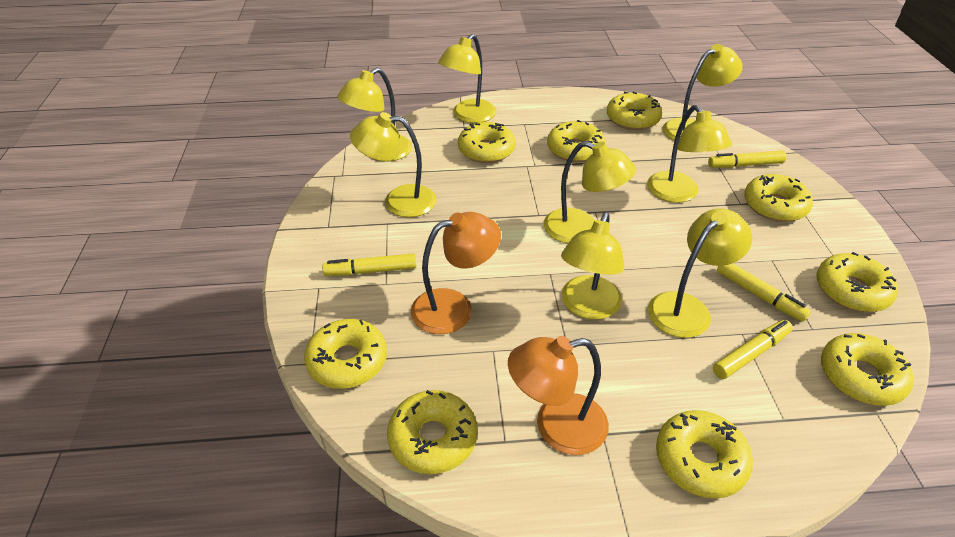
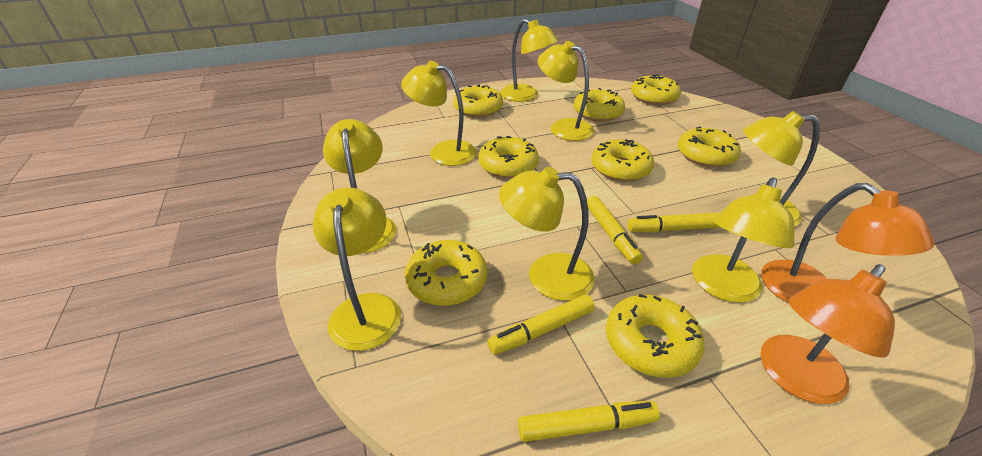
yellow donut: [304,319,387,389] [387,390,478,474] [458,122,516,163] [547,120,606,162] [607,92,662,130] [656,410,753,499] [744,174,813,222] [816,252,898,312] [821,333,914,406] = 9 -> [405,240,487,306] [454,84,503,117] [478,136,539,178] [574,88,625,122] [591,139,654,182] [606,294,704,378] [631,75,681,105] [678,127,741,167] = 8

